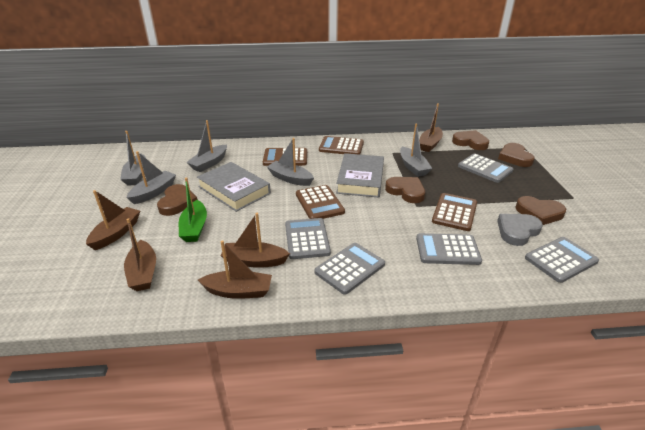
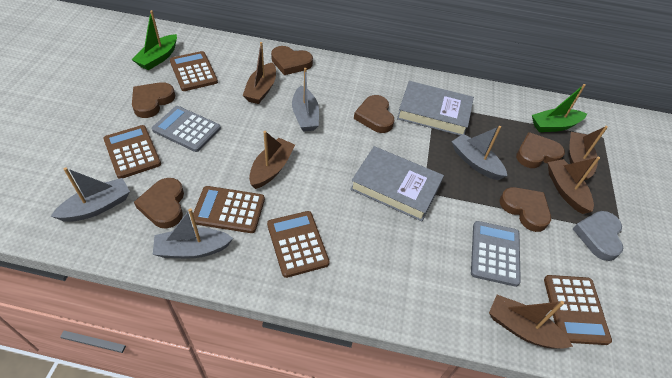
brown calculator: [263,148,307,166] [296,185,345,219] [319,136,364,155] [432,193,477,231] = 4 -> [104,125,161,179] [170,51,218,91] [193,186,265,233] [267,211,330,278] [544,275,612,345] = 5
brown heart: [157,184,197,216] [385,177,425,203] [452,130,489,150] [498,143,535,167] [515,196,566,225] = 5 -> [132,82,175,118] [134,178,184,229] [271,46,313,75] [354,95,394,133] [499,187,551,232] [516,132,565,168] = 6
green boat: [179,177,207,242] = 1 -> [131,10,177,71] [532,84,587,132] = 2
grey boat: [120,131,146,186] [126,151,176,204] [186,120,227,172] [267,138,314,186] [400,123,432,177] = 5 -> [51,167,130,222] [153,208,233,258] [292,68,319,131] [451,126,507,180] = 4
grey calculator: [285,218,331,259] [315,243,385,295] [416,233,482,265] [458,153,514,183] [525,237,599,283] = 5 -> [152,106,221,152] [471,221,521,287] = 2

